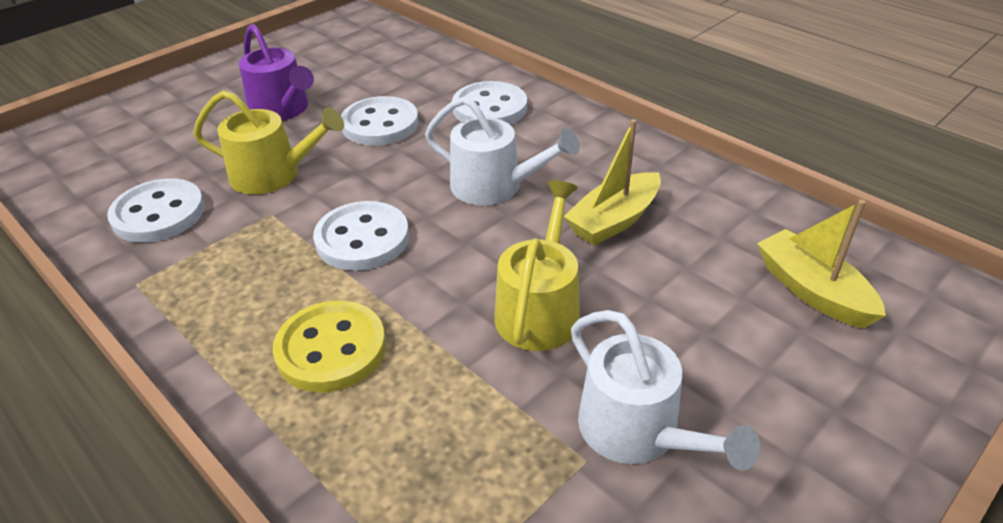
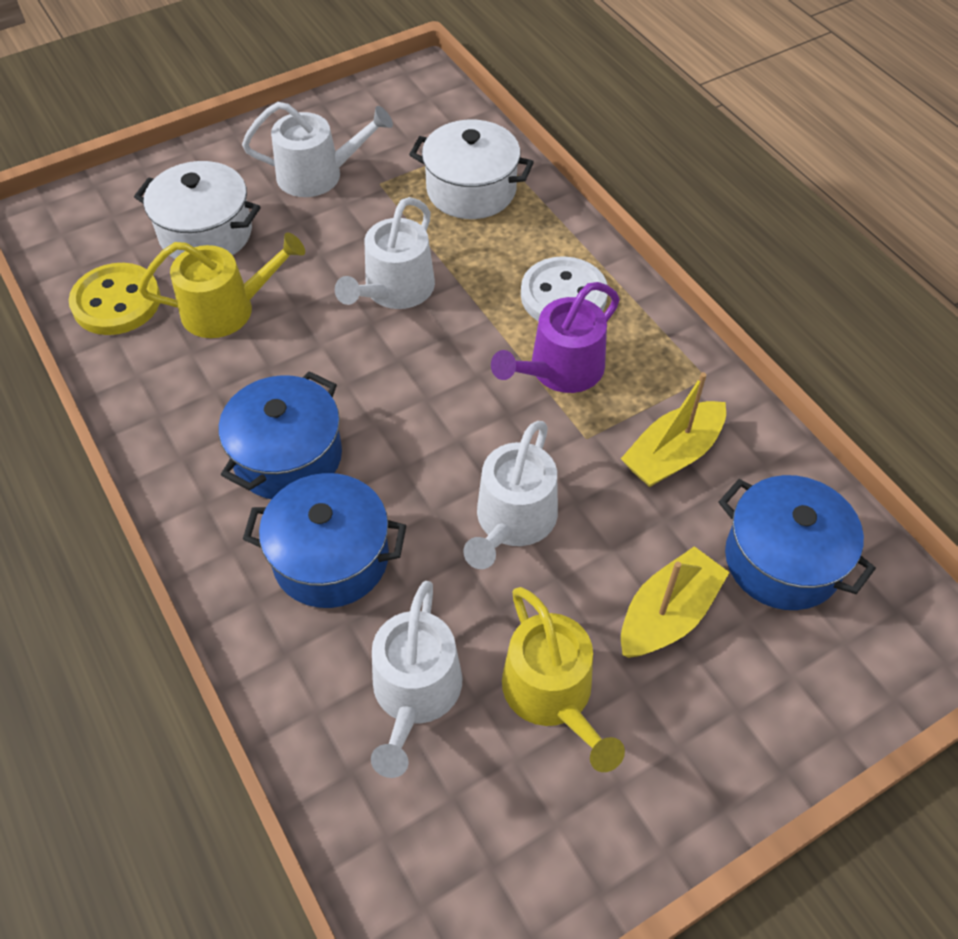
blue pot: none = 0 -> [218,371,342,499] [243,473,406,608] [719,475,876,610] = 3
white button: [107,178,205,243] [313,201,409,271] [341,96,419,146] [452,81,527,124] = 4 -> [521,256,608,321] = 1
white pot: none = 0 -> [134,161,261,259] [409,120,534,219] = 2
white watering can: [425,97,580,206] [571,310,760,471] = 2 -> [242,102,393,197] [335,197,435,309] [371,581,462,778] [463,421,558,569] = 4

